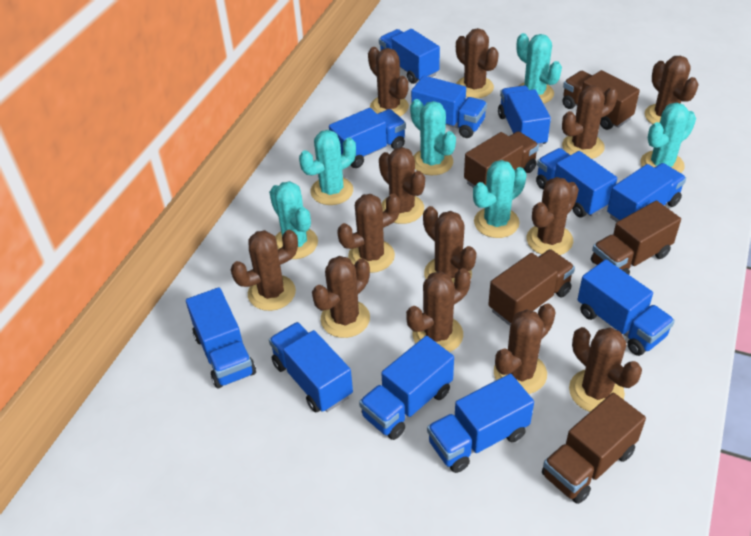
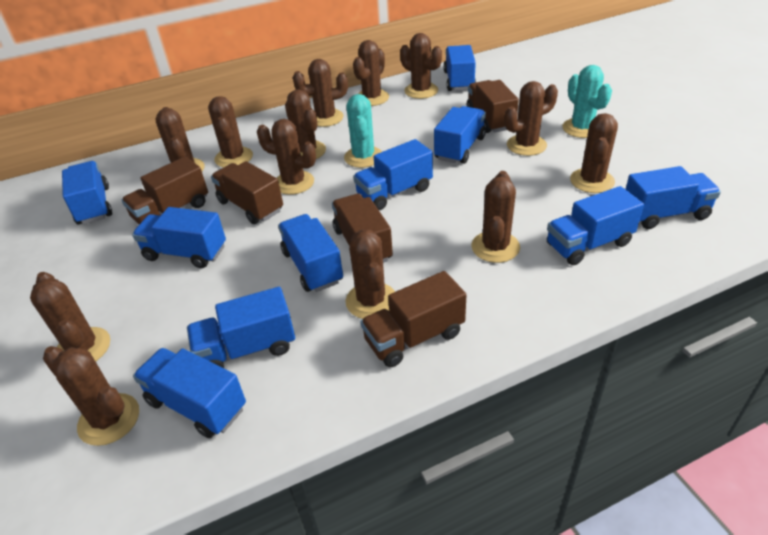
blue truck: [186,287,256,388] [269,322,353,412] [329,108,406,168] [359,336,454,440] [379,29,440,84] [411,76,487,138] [427,374,534,473] [498,85,551,147] [536,148,617,217] [578,259,675,356] [607,163,686,222] = 11 -> [62,161,112,224] [132,207,226,268] [133,348,246,438] [187,287,295,368] [278,214,343,292] [353,139,433,210] [434,106,486,164] [443,45,476,91] [547,186,644,265] [626,166,721,229] = 10
turquoise cactus: [269,181,318,259] [299,130,356,205] [410,99,456,175] [473,160,526,238] [516,33,562,104] [640,103,696,173] = 6 -> [344,94,382,168] [562,65,612,138] = 2

